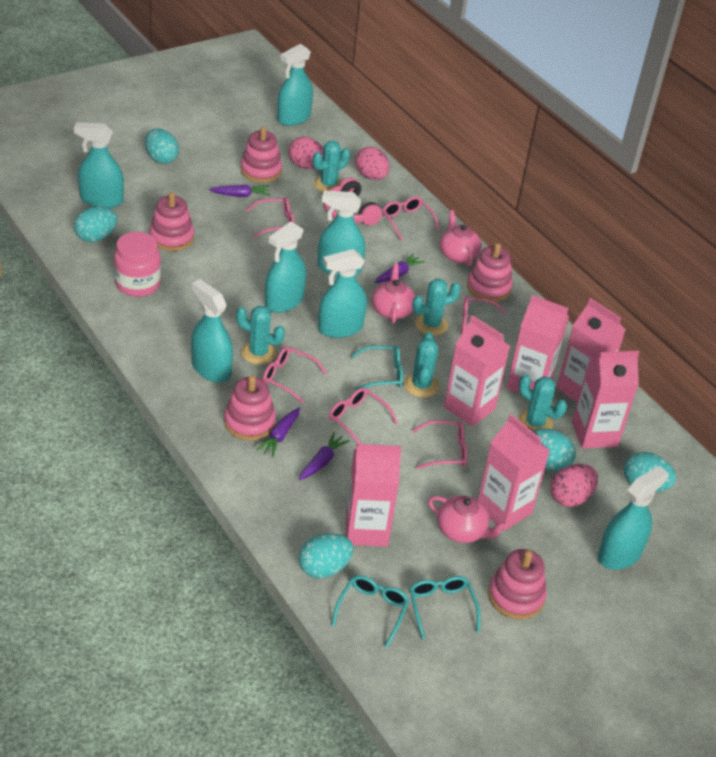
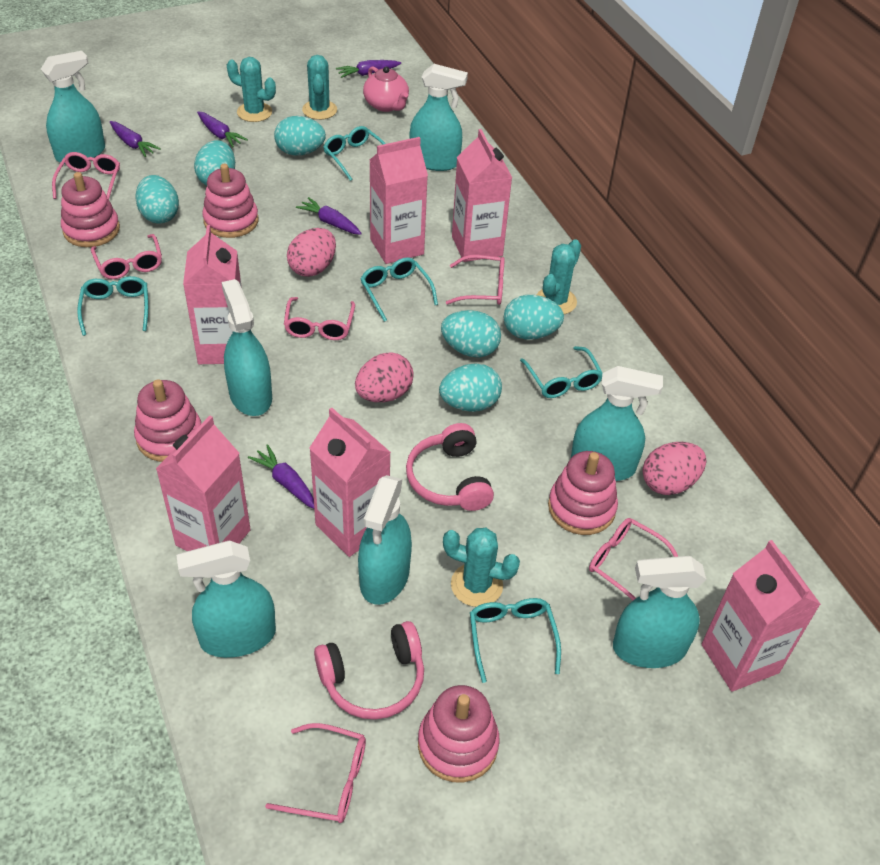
pink headphones: [323,177,382,226] = 1 -> [314,621,424,720] [406,423,494,511] = 2
pink jar: [114,232,161,297] = 1 -> none = 0
pink teapot: [372,263,415,324] [428,496,508,543] [440,210,481,266] = 3 -> [363,67,409,112] = 1
purple carrot: [209,185,270,197] [256,408,300,457] [299,432,350,480] [374,253,425,283] = 4 -> [110,121,161,157] [197,111,248,147] [248,444,314,509] [296,197,362,235] [336,60,401,78] = 5
turquoise cactus: [236,306,285,365] [313,141,350,192] [404,332,439,398] [412,279,461,336] [518,375,567,430] = 5 -> [227,57,276,122] [302,55,337,120] [443,528,520,607] [537,239,581,314] = 4
turquoise egg: [74,207,117,243] [145,128,179,164] [299,533,354,579] [534,428,576,472] [624,452,676,492] = 5 -> [136,175,179,224] [194,140,235,185] [274,116,326,156] [439,363,502,412] [441,310,501,357] [504,295,564,339] = 6
turquoise glasses: [331,575,409,647] [351,346,403,391] [409,576,480,640] = 3 -> [77,276,148,336] [323,126,386,181] [360,257,438,322] [470,598,561,683] [520,346,602,398] = 5

